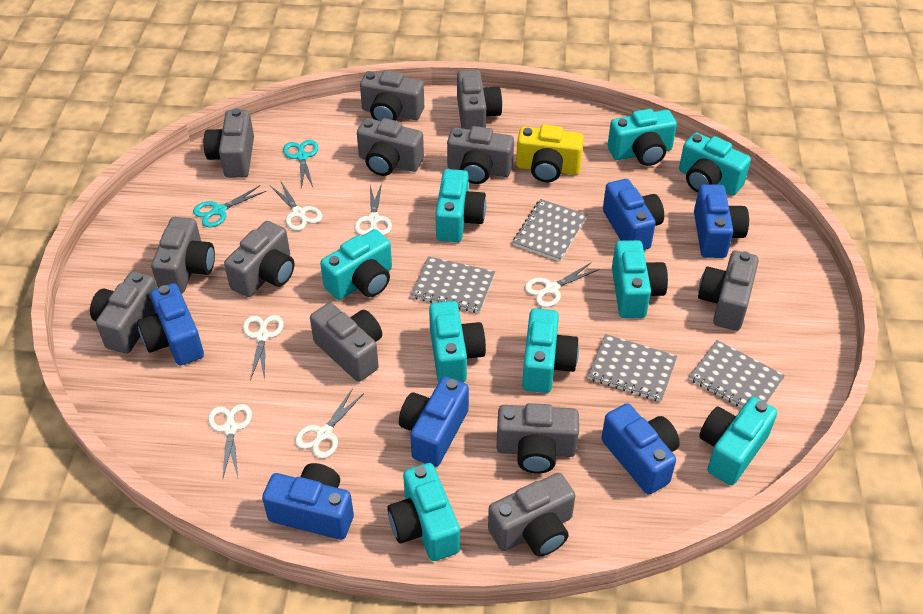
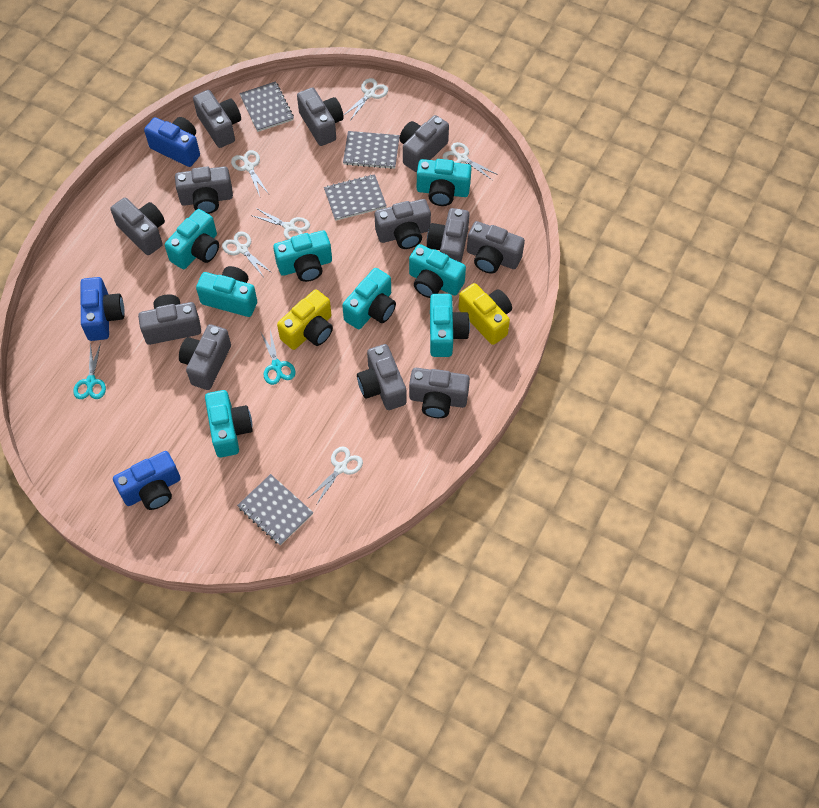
blue camera: [137,283,204,366] [262,463,354,540] [399,376,469,467] [601,403,680,495] [603,179,664,250] [694,184,749,258] = 6 -> [81,277,125,341] [113,451,181,510] [144,117,200,167] = 3
turquoise camera: [320,229,392,300] [387,463,460,561] [429,301,486,382] [435,169,486,242] [522,308,579,393] [608,109,677,166] [612,240,668,318] [679,133,751,196] [699,397,777,485] = 9 -> [165,209,219,269] [196,266,257,317] [205,390,253,457] [273,230,332,282] [342,268,396,329] [409,244,466,298] [417,159,472,206] [430,294,470,357] = 8
yellow camera: [516,125,584,182] = 1 -> [277,289,333,350] [458,283,512,345] = 2

